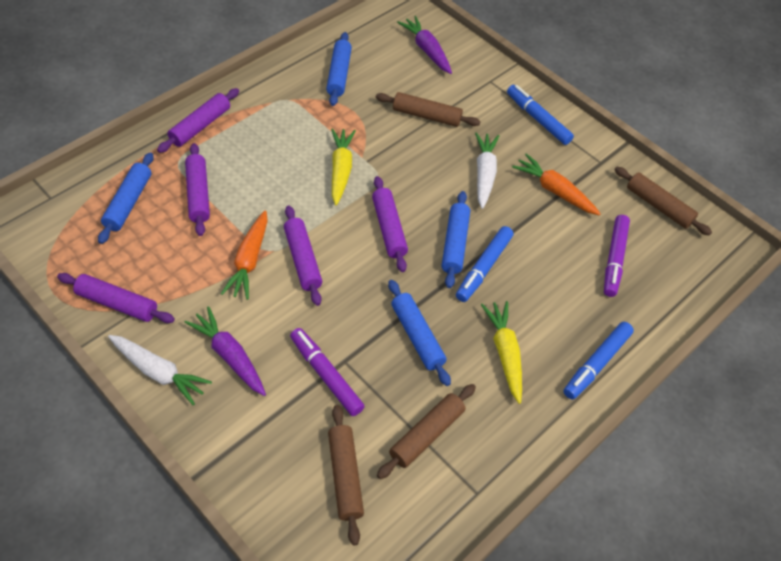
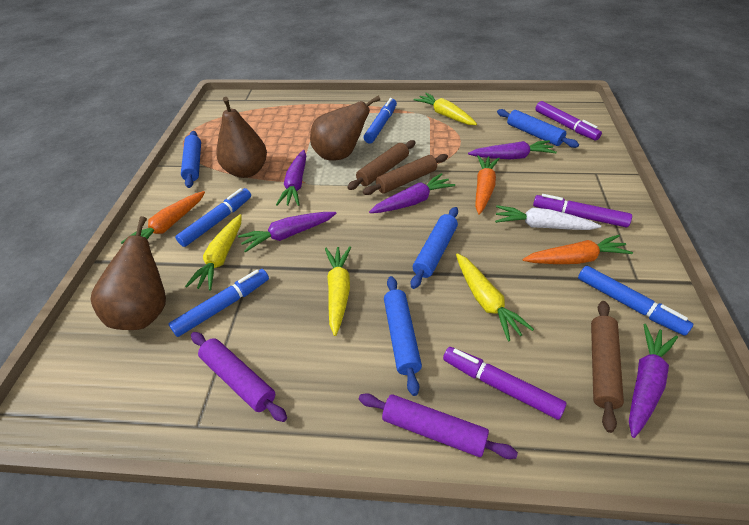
blue marker: [456,226,513,302] [507,85,574,145] [563,322,634,399] = 3 -> [169,269,269,337] [175,188,251,247] [364,98,397,143] [578,266,693,336] = 4
brown pear: none = 0 -> [90,216,166,330] [216,97,267,178] [310,95,380,160] = 3
brown rolling pin: [328,405,364,545] [376,92,481,127] [377,384,476,479] [615,167,712,236] = 4 -> [347,140,416,190] [363,154,448,195] [591,301,624,433] = 3
orange carrot: [221,210,268,300] [512,153,601,216] = 2 -> [120,191,205,244] [475,155,500,215] [523,235,633,264] = 3
purple carrot: [185,306,266,396] [397,16,452,74] = 2 -> [238,212,337,252] [276,150,306,206] [369,173,455,213] [468,140,557,159] [629,324,678,438] = 5
purple marker: [290,328,365,416] [604,215,630,297] = 2 -> [443,347,566,420] [533,194,632,227] [535,101,602,141] = 3
purple rolling pin: [57,273,175,323] [157,88,239,153] [185,143,210,236] [284,206,322,306] [372,176,408,272] = 5 -> [191,332,287,422] [359,393,518,459] = 2
white carrot: [108,335,212,406] [475,132,499,209] = 2 -> [495,205,601,230] = 1
yellow carrot: [331,128,356,205] [481,301,522,404] = 2 -> [185,214,242,290] [325,246,351,336] [414,93,477,125] [456,253,534,342] = 4

